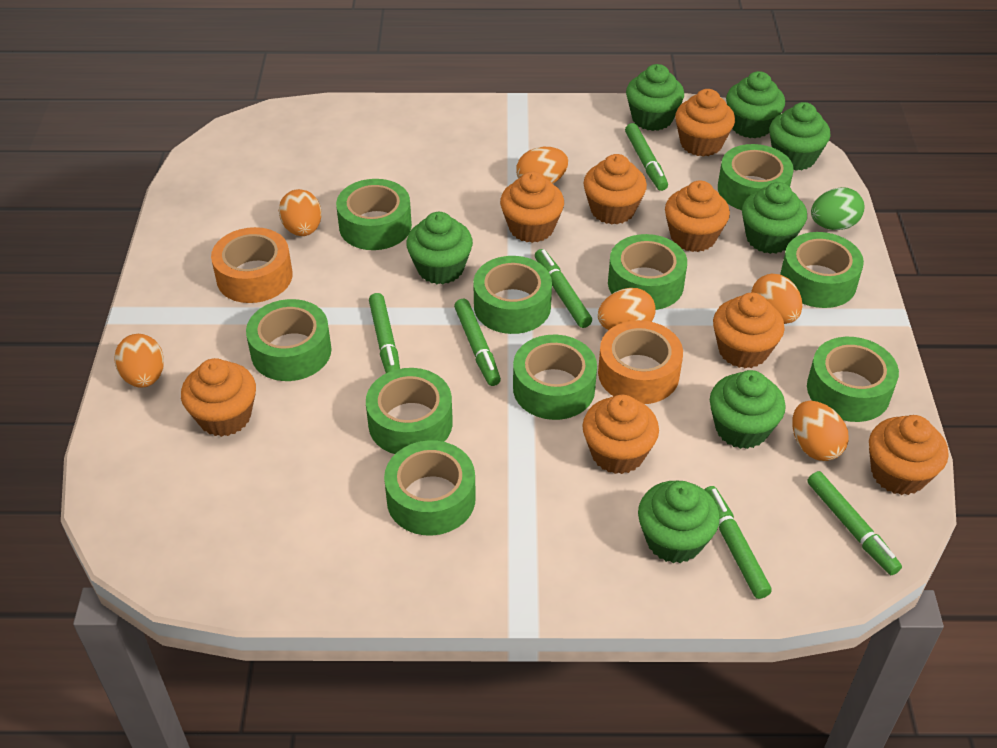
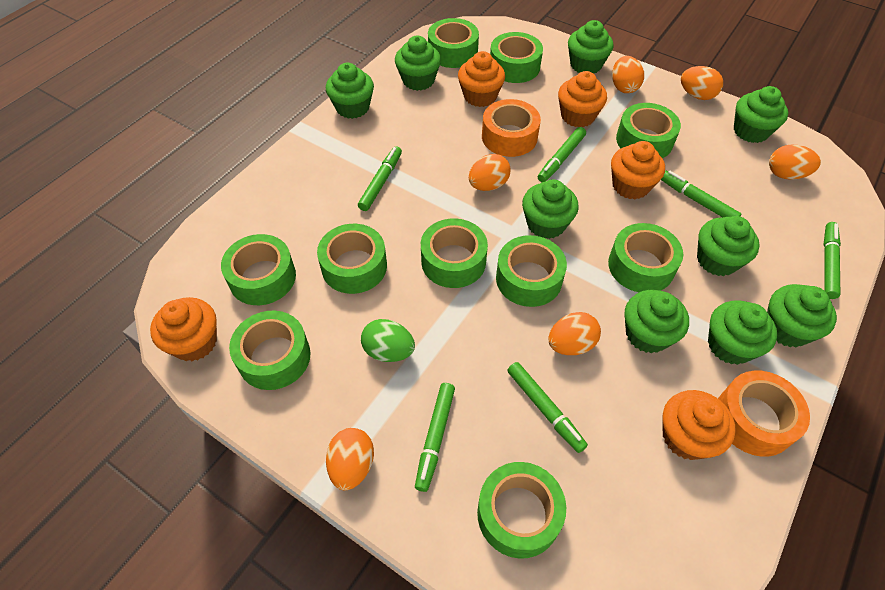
green cupcake: [406,212,473,284] [626,64,684,131] [638,481,720,563] [710,370,786,449] [726,71,785,138] [742,182,807,254] [769,102,831,171] = 7 -> [326,63,374,119] [395,35,441,91] [522,179,579,239] [568,20,614,74] [624,290,689,353] [697,216,760,276] [708,300,777,365] [734,86,788,143] [767,284,837,347] = 9
orange cupcake: [181,358,256,437] [500,171,564,243] [582,395,659,474] [583,154,647,224] [665,180,730,252] [675,89,735,157] [713,293,785,368] [869,415,948,495] = 8 -> [150,297,217,361] [458,51,505,107] [558,71,607,127] [611,141,665,200] [662,390,736,460] = 5

